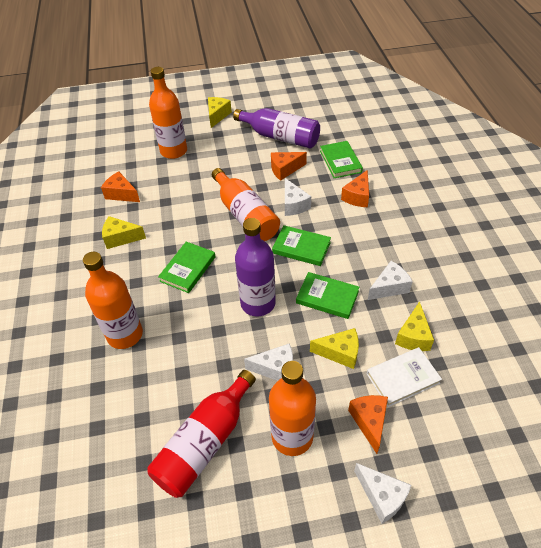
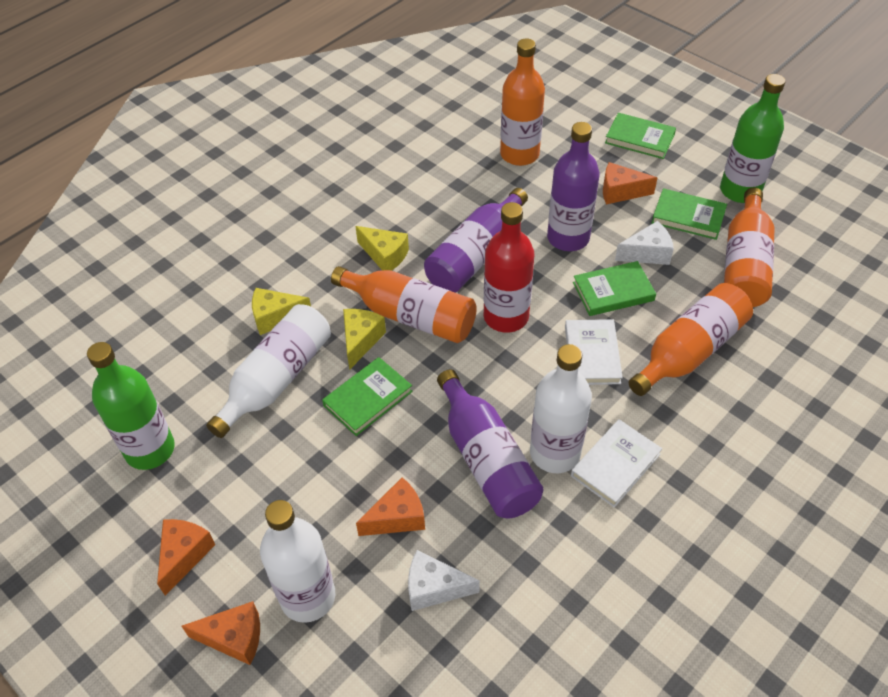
green bottle: none = 0 -> [87,342,175,470] [720,74,785,203] = 2
purple bottle: [233,108,320,149] [235,218,276,316] = 2 -> [424,188,528,293] [437,369,544,519] [547,122,600,251] = 3
white book: [367,347,442,407] = 1 -> [565,319,623,385] [571,419,662,508] = 2
white bottle: none = 0 -> [206,304,331,438] [260,500,335,623] [530,344,592,473] = 3
white cheese: [244,343,293,381] [285,178,311,216] [354,463,411,524] [368,261,413,300] = 4 -> [408,550,480,611] [615,221,674,265] = 2
yellow cheese: [102,216,146,249] [208,97,232,128] [310,328,359,369] [395,301,434,351] = 4 -> [252,288,311,335] [343,309,386,369] [355,226,409,271] = 3

